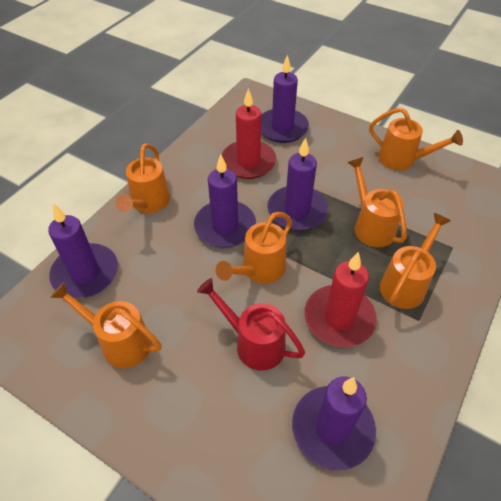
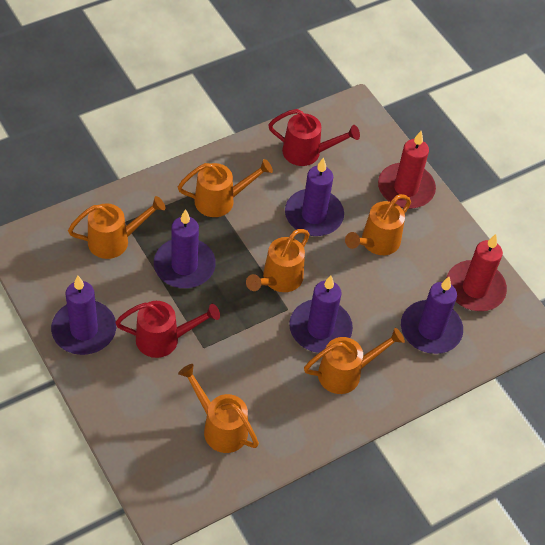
red watering can: [197,278,305,371] = 1 -> [115,301,220,358] [269,109,360,166] = 2

